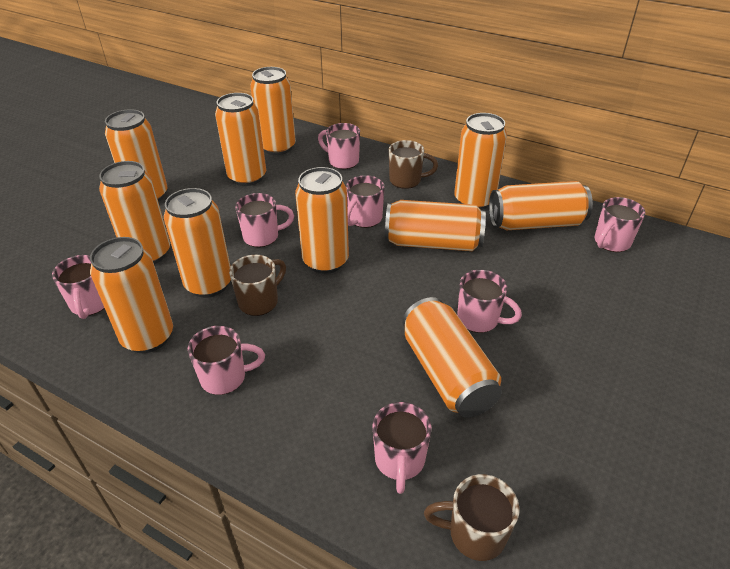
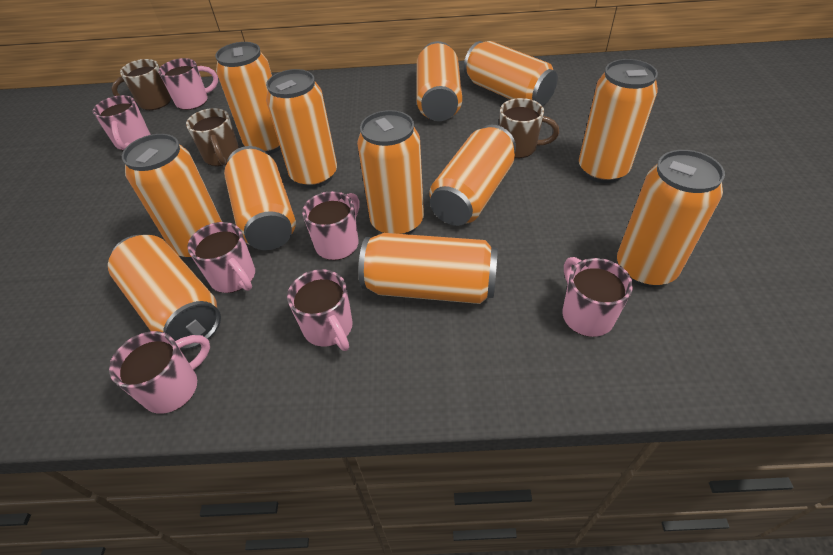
orange can: [90,237,173,353] [99,161,170,264] [105,109,167,202] [164,188,231,298] [215,93,266,186] [250,67,296,155] [295,167,349,274] [385,200,486,251] [402,297,502,417] [454,113,507,210] [489,181,593,230] = 11 -> [108,235,221,350] [122,134,222,260] [215,42,281,154] [224,146,296,250] [266,69,337,188] [357,110,424,235] [359,233,498,304] [417,41,462,121] [429,125,516,226] [464,41,558,106] [579,59,658,183] [617,150,725,287] = 12
pink mug: [52,255,105,319] [188,326,265,395] [235,193,294,247] [318,123,360,169] [346,175,385,228] [372,402,432,494] [457,270,522,333] [595,197,645,252] = 8 -> [93,95,150,151] [109,331,210,414] [158,58,218,110] [187,222,255,293] [287,269,353,351] [302,191,359,260] [563,257,633,337] = 7

